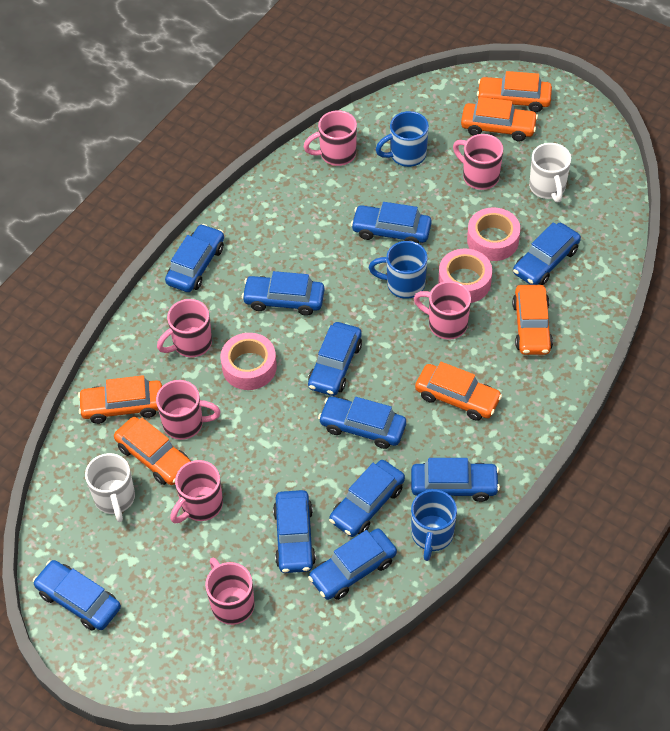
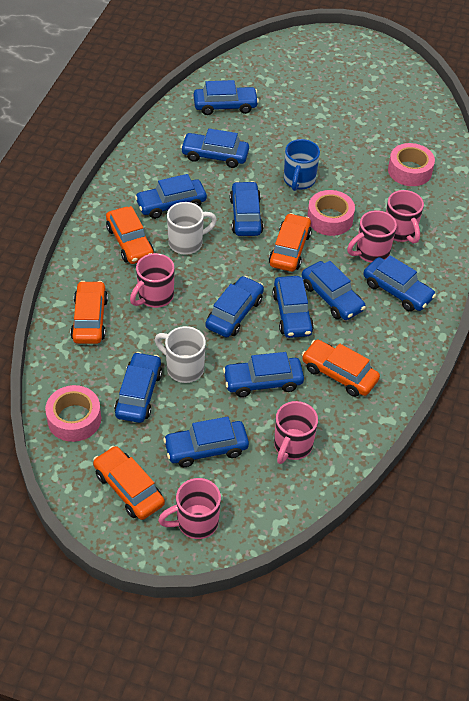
blue mug: [369,241,428,299] [376,111,429,167] [411,489,457,561] = 3 -> [284,139,320,191] = 1
orange car: [78,375,162,424] [114,417,191,485] [415,362,502,421] [461,97,538,141] [477,71,552,112] [512,285,553,355] = 6 -> [70,281,108,344] [93,446,165,520] [106,206,154,264] [269,213,312,272] [302,340,380,397] = 5
pink mug: [156,380,221,440] [157,299,212,357] [170,460,223,523] [205,557,255,625] [303,110,357,166] [414,281,471,340] [453,134,503,190] = 7 -> [130,253,174,308] [158,478,221,539] [274,401,318,464] [347,210,397,263] [386,190,424,244] = 5

